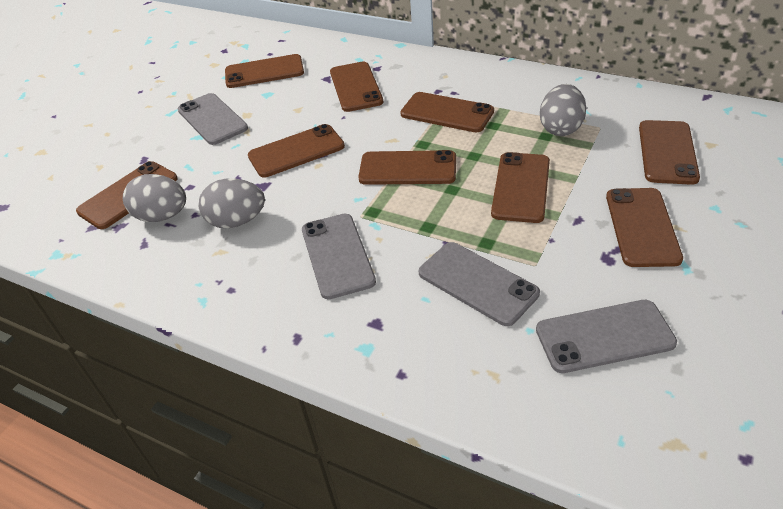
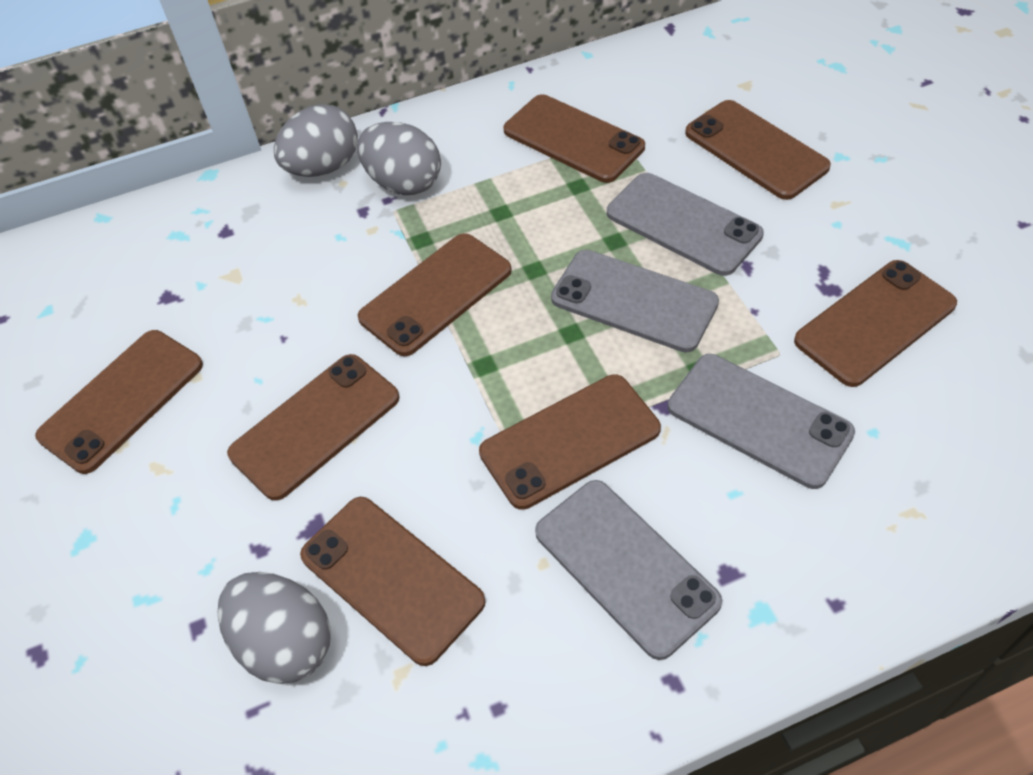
brown phone: [76,161,178,229] [225,54,304,88] [248,124,345,177] [330,62,383,112] [358,150,456,185] [400,92,494,133] [491,152,550,223] [606,188,683,267] [639,120,700,185] = 9 -> [35,330,203,474] [227,354,400,501] [300,497,485,666] [358,233,512,356] [479,374,661,510] [503,94,645,183] [685,100,831,200] [794,260,957,387] = 8

